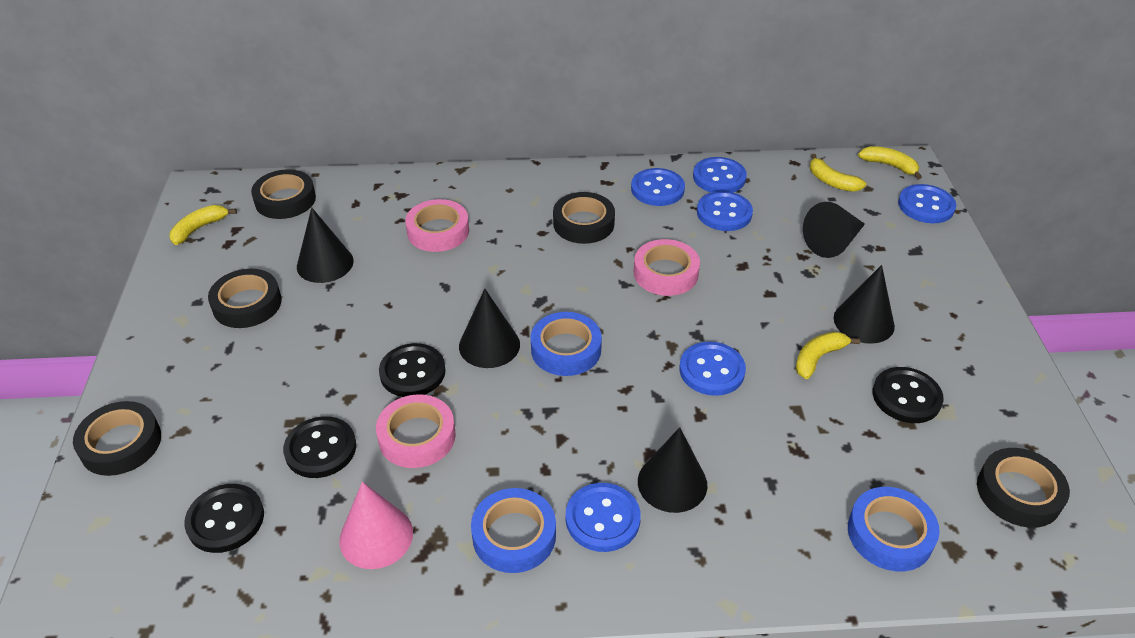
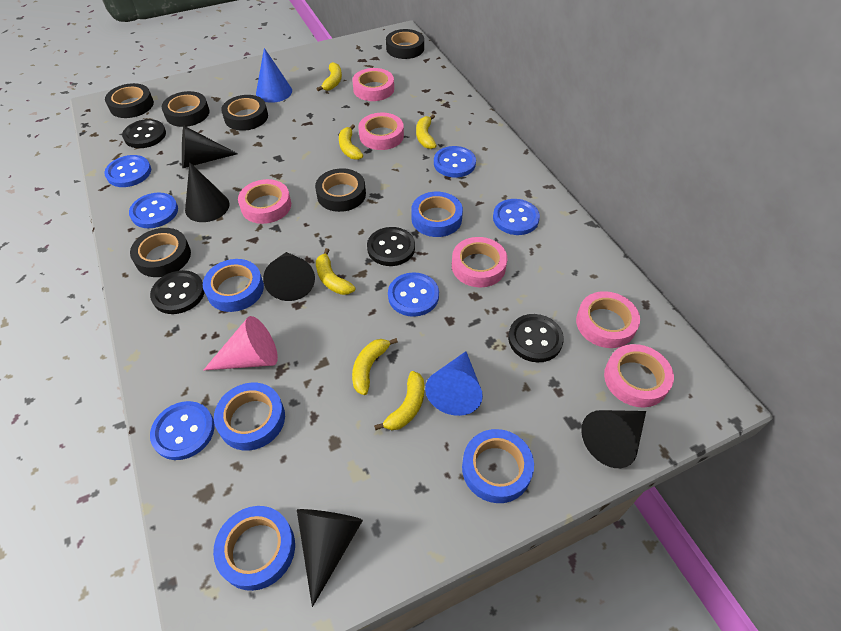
black tape: [73,401,161,476] [208,269,282,328] [251,169,316,219] [553,192,615,244] [977,448,1070,528] = 5 -> [105,83,154,118] [130,228,191,277] [162,91,210,127] [221,95,268,131] [315,168,366,212] [386,29,424,59] = 6
blue cone: none = 0 -> [256,48,292,103] [425,351,483,416] = 2
blue tape: [471,488,556,573] [531,312,602,376] [848,487,940,571] = 3 -> [203,259,264,312] [213,506,295,591] [214,383,285,451] [411,192,463,237] [462,429,534,503] = 5
pink tape: [376,394,456,468] [405,199,469,252] [634,239,700,296] = 3 -> [238,179,291,224] [352,68,394,101] [358,113,404,150] [452,237,508,287] [576,291,640,348] [604,344,674,408] = 6
yellow banana: [169,205,237,245] [796,332,860,379] [810,154,866,192] [858,146,922,179] = 4 -> [316,248,355,295] [317,62,342,91] [339,124,363,160] [352,338,398,395] [374,371,424,430] [416,114,437,149] = 6

